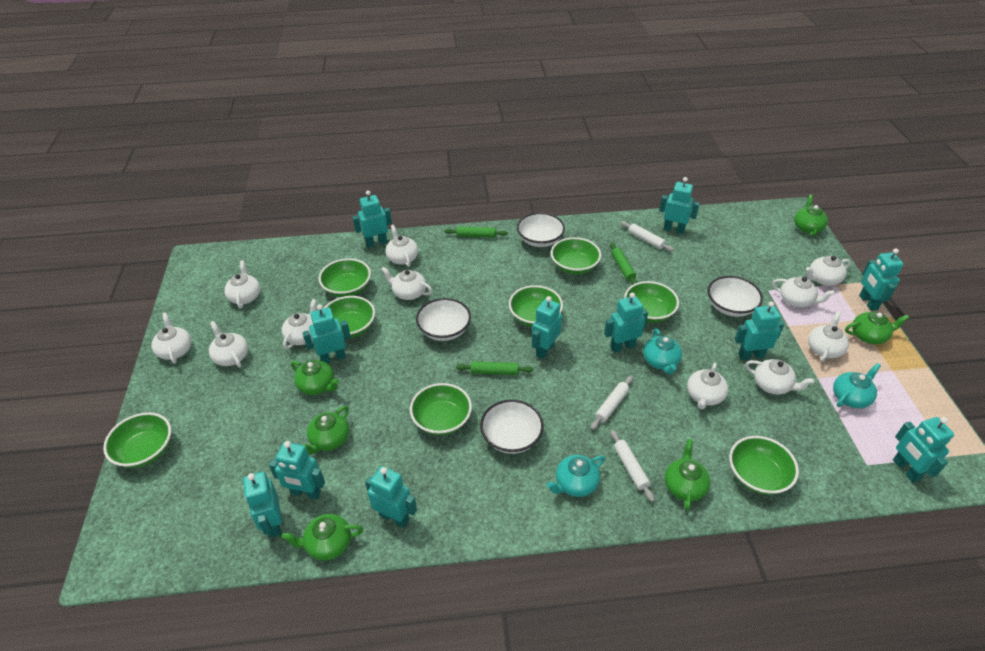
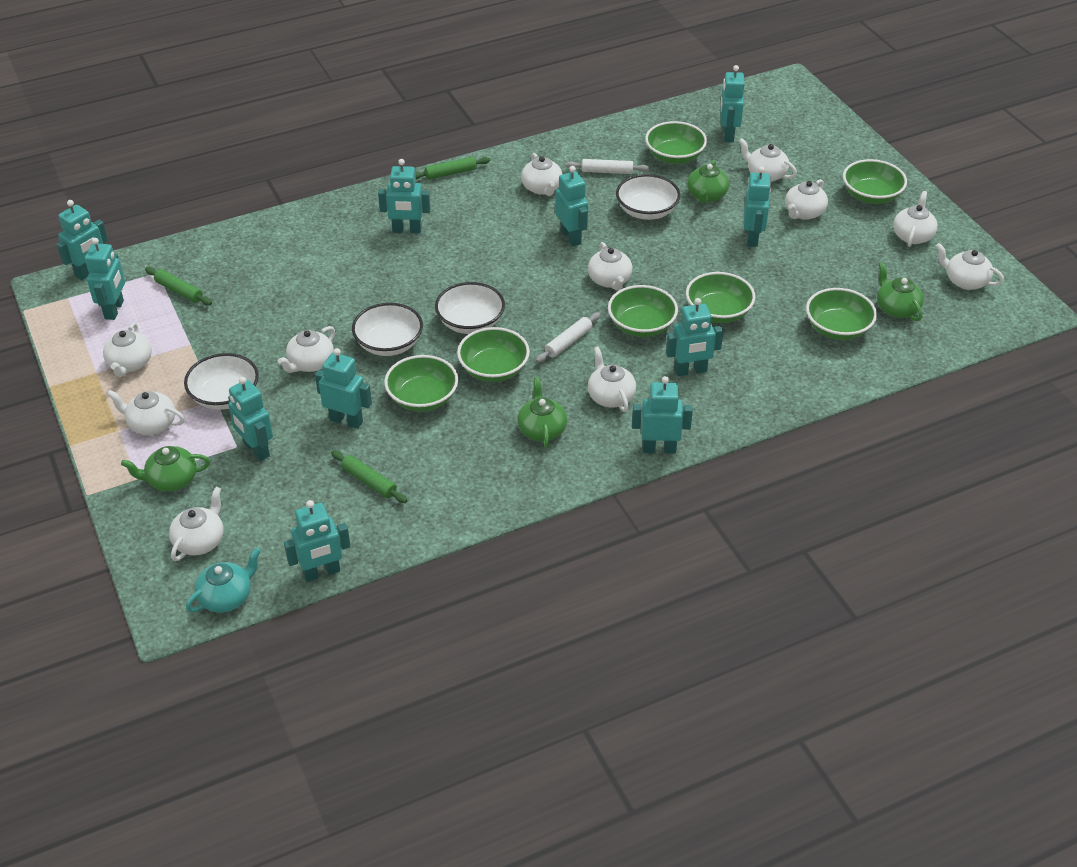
green bowl: [103,412,171,468] [319,258,371,297] [323,296,375,338] [410,383,472,435] [509,285,563,327] [551,237,601,274] [624,281,679,323] [729,436,799,495] = 8 -> [384,355,458,412] [457,327,530,382] [608,285,678,337] [645,121,707,164] [686,272,755,323] [806,288,877,340] [843,159,907,204] = 7
green teapot: [281,514,363,561] [291,360,339,395] [303,406,349,455] [665,439,710,510] [794,195,828,236] [845,312,909,344] = 6 -> [121,446,210,492] [517,377,567,448] [687,160,729,204] [877,262,924,321] = 4
turquoise teapot: [547,455,605,497] [643,328,682,375] [833,363,881,408] = 3 -> [186,548,261,613] = 1
white rolling pin: [591,376,633,430] [610,430,655,502] [621,221,674,252] = 3 -> [536,312,601,363] [566,159,649,174] = 2

